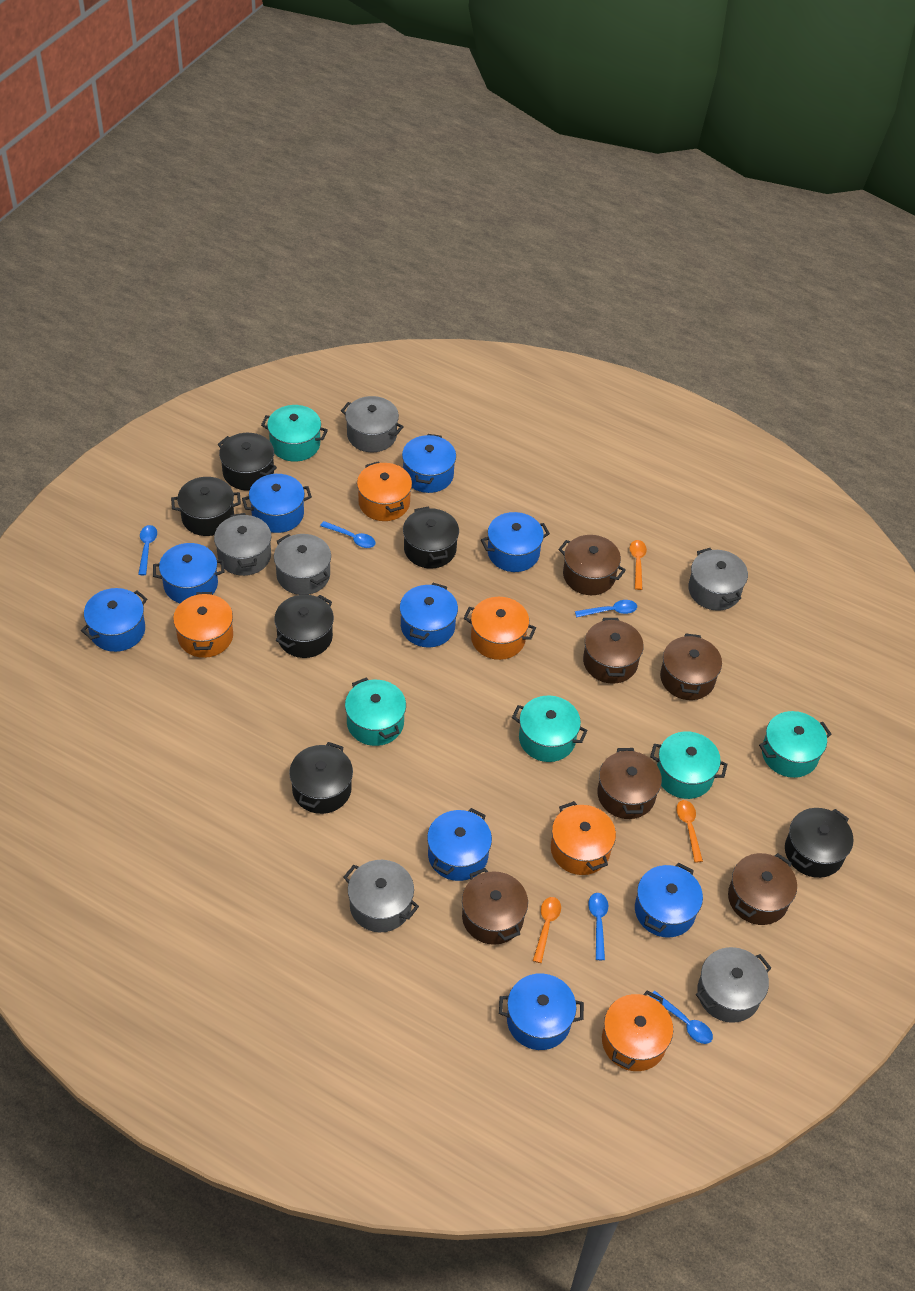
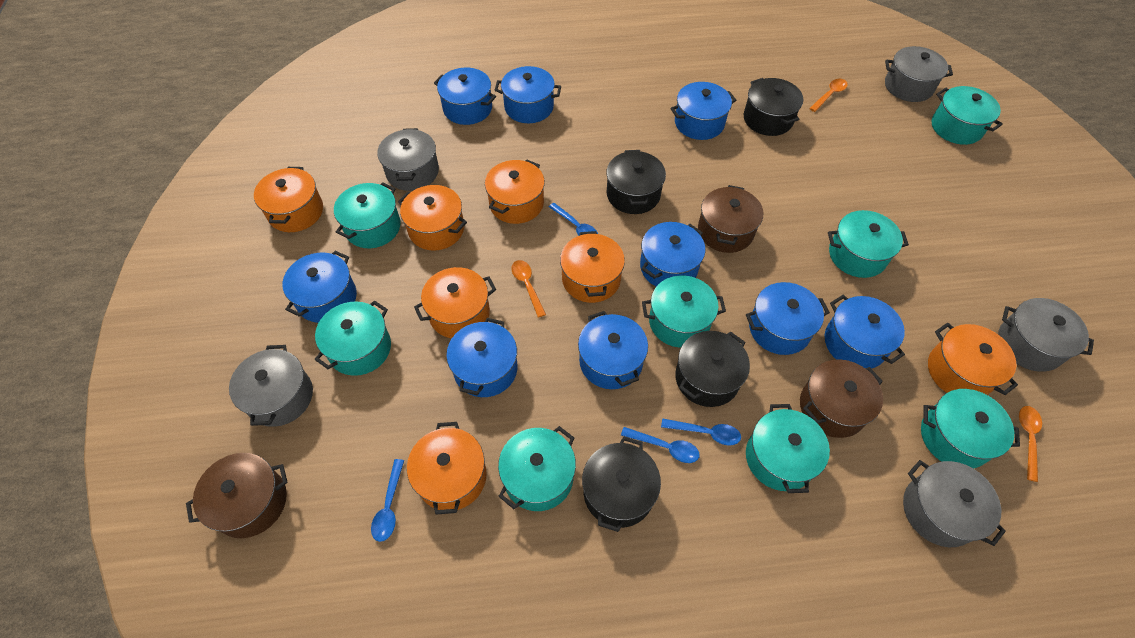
black pot: [171,477,241,536] [218,433,277,490] [274,595,334,658] [289,742,353,814] [403,506,459,569] [785,808,853,878] = 6 -> [582,437,661,532] [606,150,666,214] [675,331,750,407] [744,78,803,136] = 4
blue spoon: [138,525,157,575] [320,521,376,548] [575,600,637,617] [588,893,608,960] [649,991,713,1044] = 5 -> [371,459,404,542] [549,203,598,236] [621,427,700,463] [661,418,741,446] = 4
brown pot: [462,868,528,945] [558,535,626,595] [583,618,644,684] [597,748,662,819] [660,634,722,700] [728,853,797,925] = 6 -> [186,453,288,538] [698,185,763,253] [800,359,883,438] = 3
grey pot: [214,513,271,576] [274,534,331,595] [341,396,404,452] [343,860,419,932] [688,548,748,611] [696,947,771,1023] = 6 -> [229,345,313,427] [377,128,439,191] [885,46,953,102] [903,460,1006,547] [998,298,1094,372] = 5
orange pot: [173,592,233,658] [357,461,412,521] [464,597,536,660] [551,801,616,875] [602,991,673,1071] = 5 -> [254,167,323,232] [398,185,467,251] [407,422,487,515] [414,267,496,338] [485,160,545,224] [560,231,625,303] [928,323,1018,395] = 7
turquoise pot: [261,405,328,462] [345,678,406,746] [512,696,588,762] [650,731,728,799] [759,711,832,778] = 5 -> [314,300,391,376] [334,182,401,248] [498,426,576,511] [642,275,726,348] [746,404,830,493] [828,210,909,278] [921,389,1020,469] [932,86,1003,145] = 8

